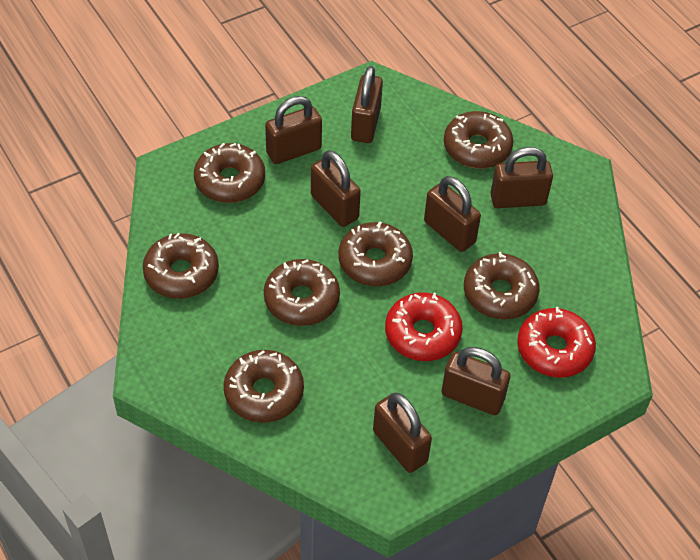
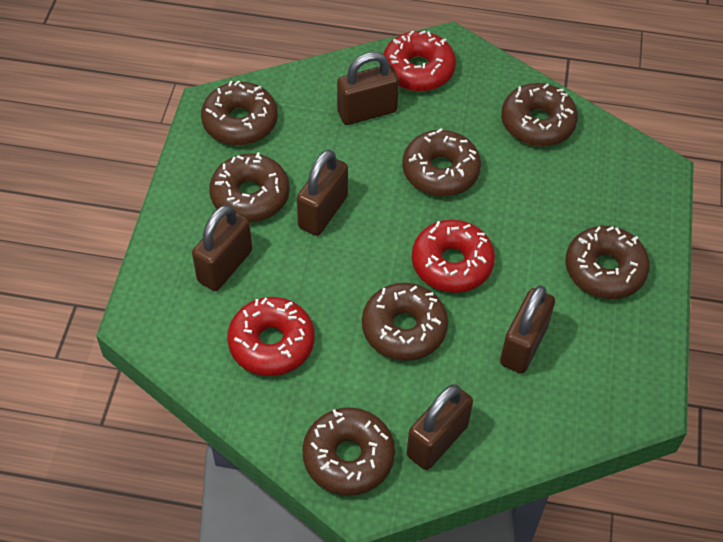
brown padlock: [265,96,322,164] [311,150,361,227] [351,66,383,143] [373,393,432,473] [424,176,481,252] [442,347,511,415] [490,147,553,208] = 7 -> [192,205,252,291] [297,150,348,236] [337,52,399,125] [407,384,473,470] [500,285,555,374] = 5
red donut: [385,293,463,361] [517,307,596,378] = 2 -> [227,297,315,376] [383,30,456,91] [412,219,495,293] = 3

